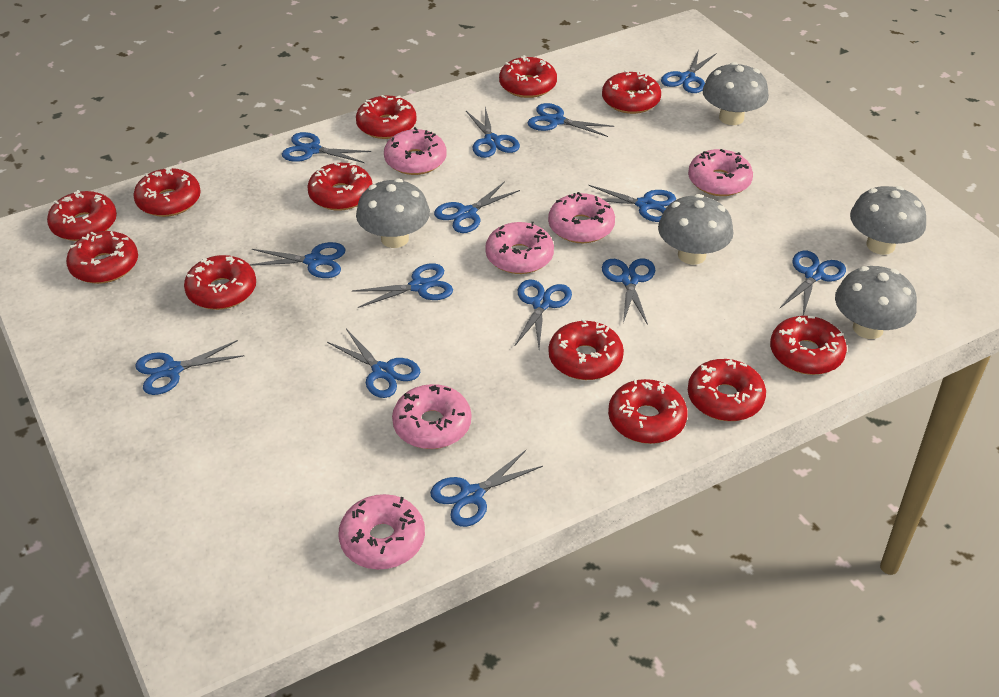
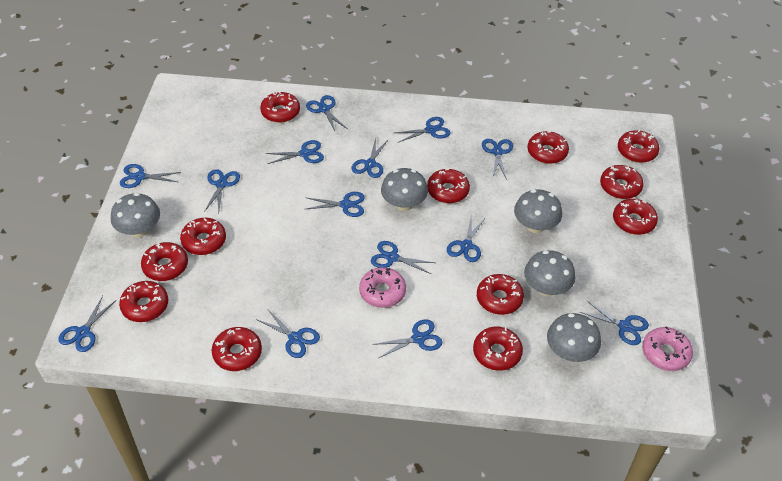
pink donut: [339,494,425,570] [384,127,447,175] [392,384,471,449] [485,222,554,274] [548,192,615,243] [688,149,753,196] = 6 -> [359,267,406,308] [642,326,693,371] = 2

